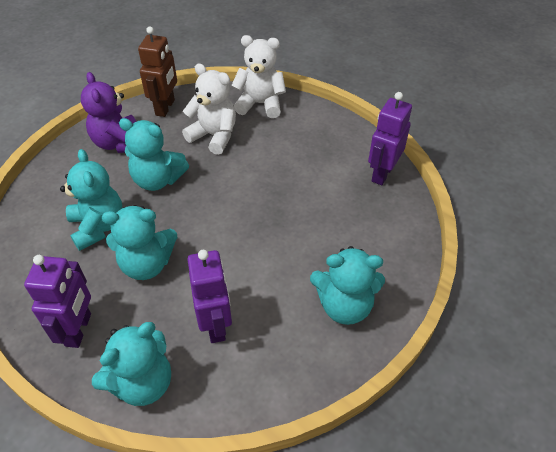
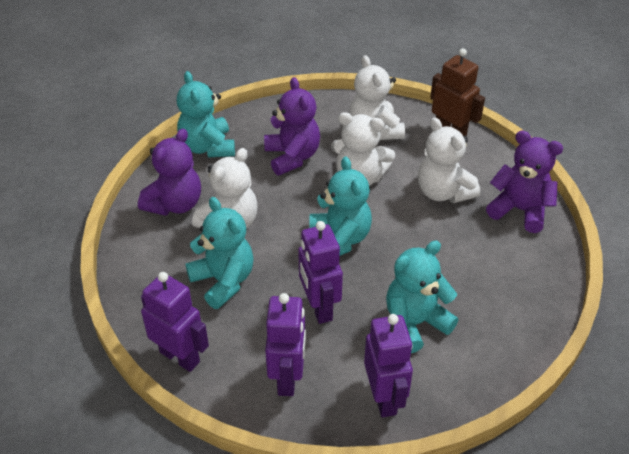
purple robot: [24,255,91,348] [187,250,232,343] [368,92,412,185] = 3 -> [141,272,209,372] [265,293,306,396] [298,221,343,324] [364,314,413,417] = 4
purple teddy bear: [81,72,137,153] = 1 -> [138,129,201,216] [264,77,320,176] [486,131,563,233] = 3
turquoise teddy bear: [60,149,123,251] [92,322,171,406] [102,205,177,280] [119,118,189,191] [310,246,385,325] = 5 -> [177,71,235,157] [185,197,254,309] [309,157,372,256] [386,240,458,353] = 4
white teddy bear: [182,63,236,155] [231,35,286,118] = 2 -> [192,148,258,229] [331,112,395,186] [349,55,405,140] [418,117,480,203] = 4

